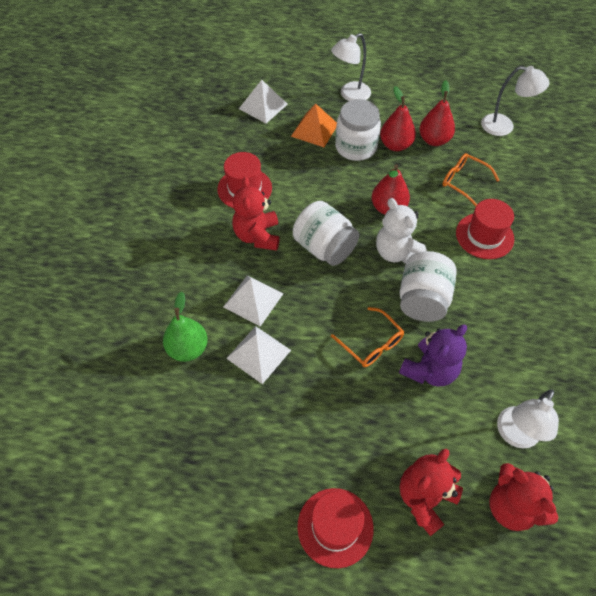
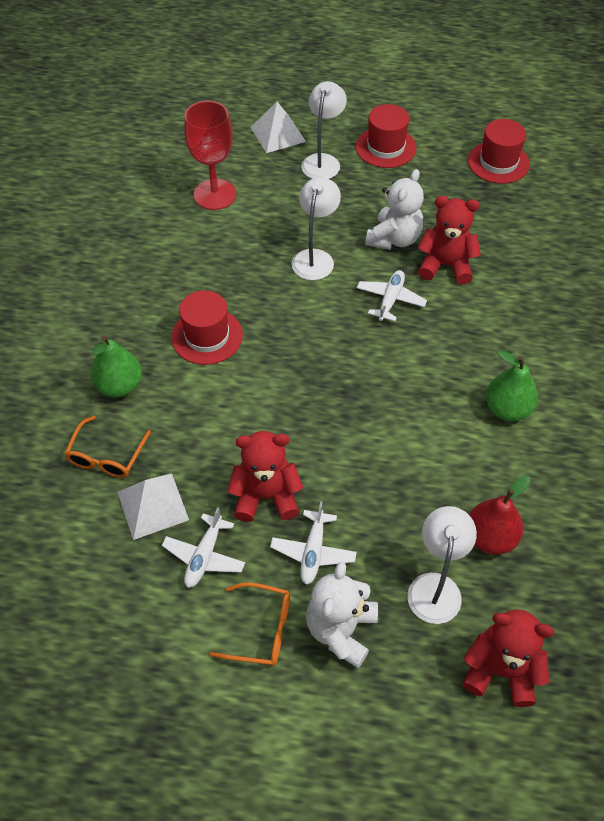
green pear: [163,292,208,362] = 1 -> [91,336,142,397] [486,350,538,421] = 2
orange pyramid: [291,104,337,147] = 1 -> none = 0
purple teddy bear: [399,324,467,387] = 1 -> none = 0
red goblet: none = 0 -> [184,101,236,210] = 1
red pear: [371,164,410,215] [380,86,416,151] [419,80,455,146] = 3 -> [469,475,530,555] = 1
white jar: [293,201,359,266] [335,99,381,161] [400,251,457,322] = 3 -> none = 0
white plane: none = 0 -> [162,507,245,588] [270,501,357,585] [357,270,427,321] = 3
white pyramid: [223,276,283,326] [226,326,291,384] [239,80,288,123] = 3 -> [118,473,189,540] [251,102,306,153] = 2
white teddy bear: [376,198,427,263] = 1 -> [306,562,378,668] [365,169,424,250] = 2

